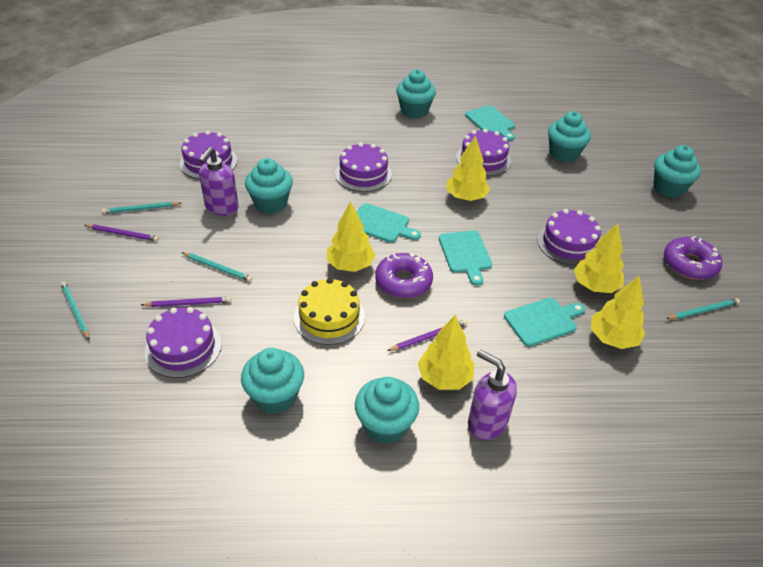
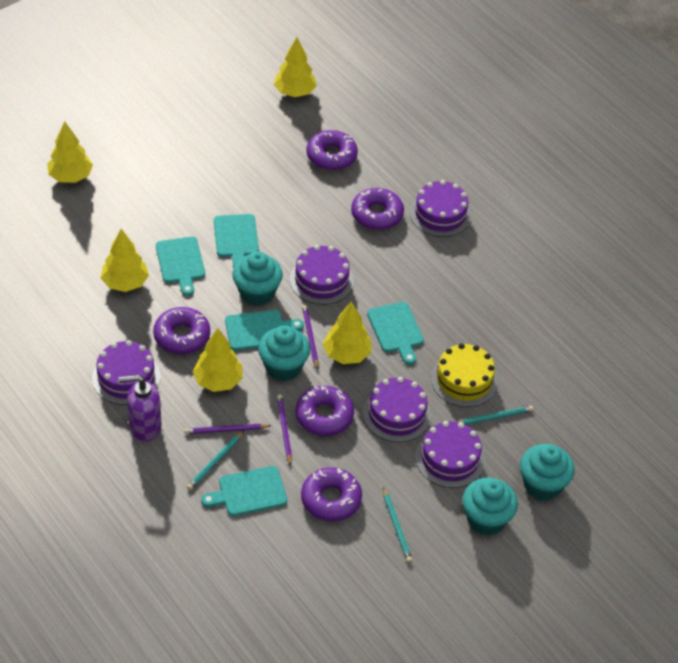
purple donut: [375,253,433,298] [664,236,722,280] = 2 -> [153,307,210,354] [296,386,354,436] [301,467,362,521] [307,130,358,170] [351,188,404,230] = 5
purple soap dispenser: [199,147,239,216] [468,350,517,440] = 2 -> [119,374,161,442] = 1
turquoise cupcake: [241,348,304,414] [245,158,293,214] [355,377,419,444] [396,69,436,118] [548,112,591,163] [654,145,701,198] = 6 -> [232,251,283,306] [258,325,310,381] [462,478,518,535] [520,444,575,501] = 4
turquoise cutting board: [356,203,421,243] [439,230,492,286] [465,105,515,141] [504,298,585,347] = 4 -> [156,237,205,296] [201,466,287,516] [214,214,259,268] [225,310,304,351] [367,302,424,365] = 5
turquoise pencil: [60,282,90,340] [102,202,181,214] [182,252,252,282] [666,298,740,319] = 4 -> [187,431,244,490] [383,487,412,563] [458,406,533,425] = 3

